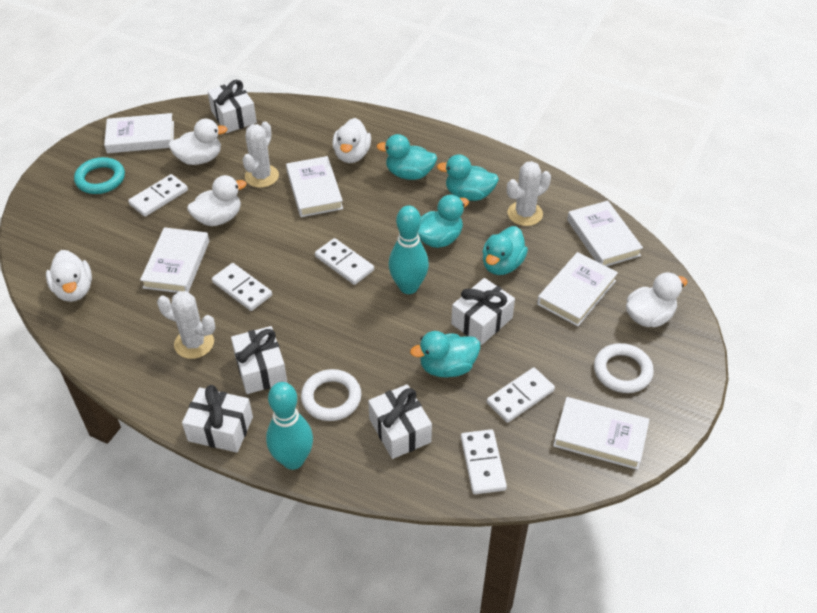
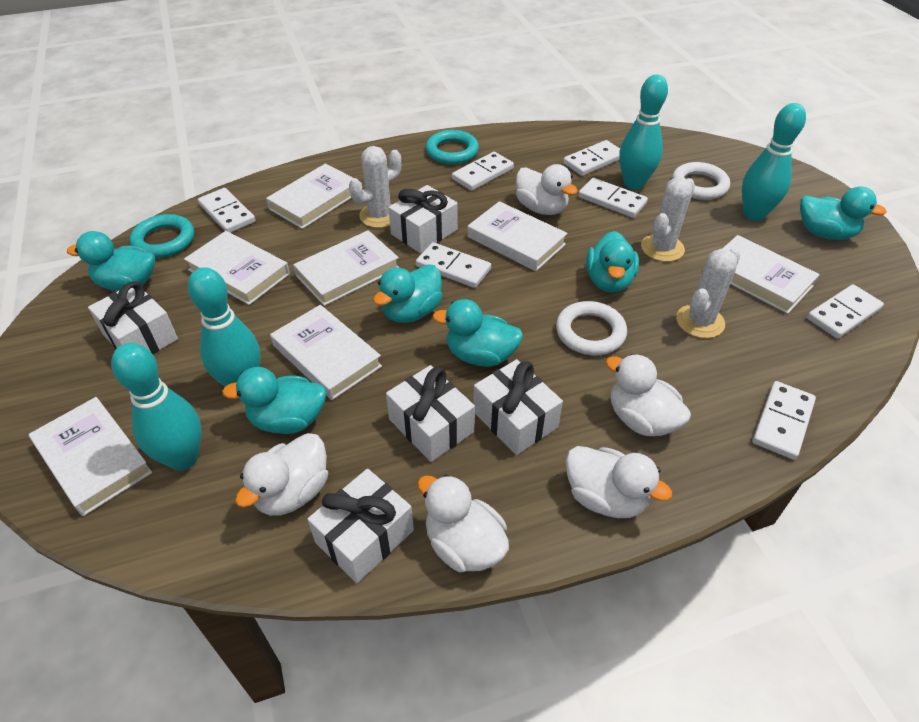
turquoise bowling pin: [266,382,313,470] [389,206,429,294] = 2 -> [111,343,202,471] [188,267,261,387] [619,74,668,190] [742,103,806,221] = 4
turquoise duck: [377,134,437,180] [410,331,480,377] [418,195,469,248] [437,154,499,201] [482,226,528,275] = 5 -> [67,231,155,291] [222,367,326,434] [373,264,443,323] [432,299,523,367] [586,231,639,293] [800,186,887,240] = 6
turquoise ring: [74,157,125,194] = 1 -> [130,214,194,258] [426,130,479,164] = 2
white book: [104,113,174,153] [140,227,209,293] [286,156,343,217] [537,252,618,326] [553,397,650,470] [567,201,643,266] = 6 -> [29,397,152,516] [184,231,290,305] [266,163,353,229] [270,305,382,400] [293,230,399,306] [468,201,568,271] [722,235,820,314] = 7
white domino: [128,174,188,217] [212,263,272,311] [315,238,374,285] [461,429,507,494] [487,367,555,423] = 5 -> [198,188,256,233] [416,242,491,288] [452,152,514,191] [563,140,620,176] [578,178,648,218] [752,381,816,460] [807,284,884,339] = 7

